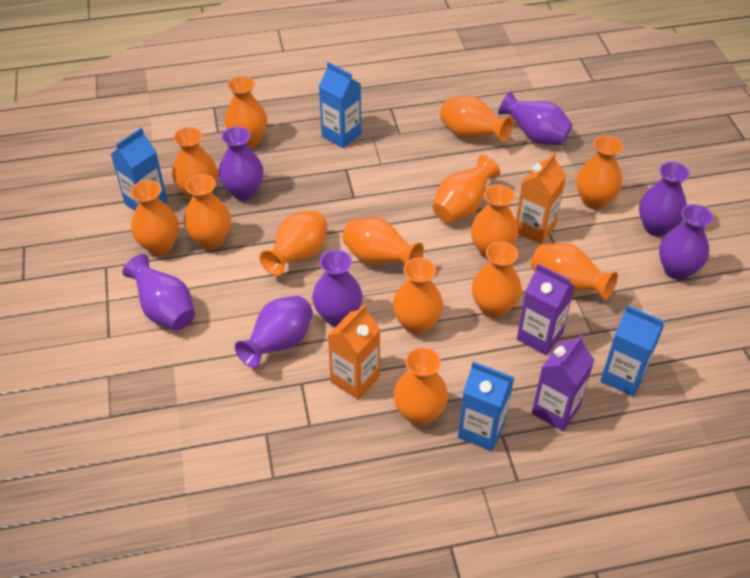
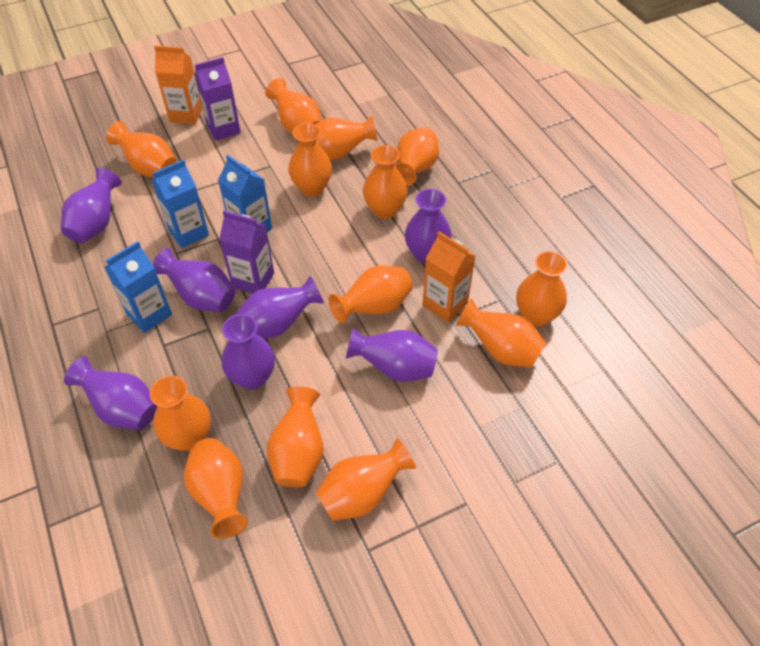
blue carton: [111,128,168,211] [319,62,361,148] [458,361,514,451] [600,305,664,396] = 4 -> [104,241,172,333] [152,159,209,248] [218,154,272,232] = 3
orange vase: [131,180,179,255] [172,127,218,199] [184,174,231,249] [225,76,267,148] [259,211,328,276] [343,217,424,265] [393,258,443,335] [394,347,448,426] [432,155,500,223] [440,96,513,142] [471,184,518,259] [472,241,522,318] [531,243,618,300] [577,135,623,209] = 14 -> [106,121,177,177] [150,376,211,451] [184,438,248,539] [265,78,322,133] [267,386,324,487] [288,123,332,196] [315,116,378,160] [315,438,416,521] [329,265,413,323] [363,145,407,219] [394,127,439,186] [456,299,546,368] [516,251,568,326] = 13

